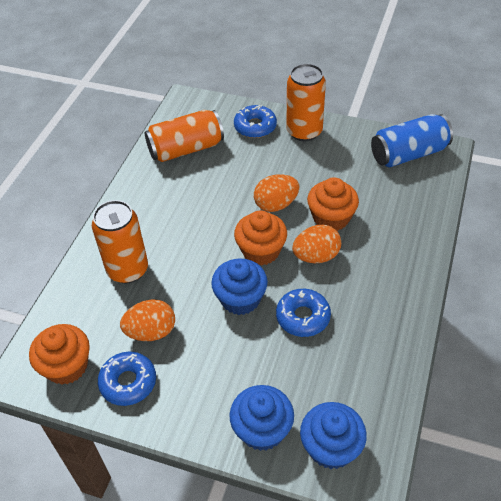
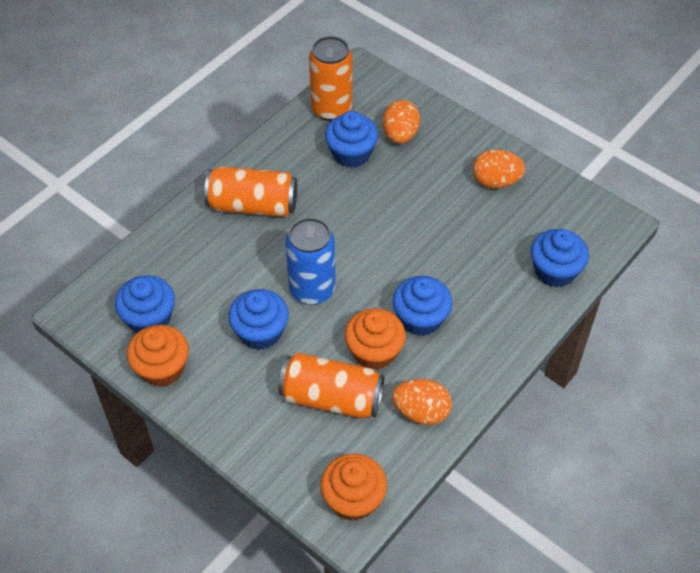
blue cupcake: [211,259,268,315] [229,385,294,451] [300,402,367,469] = 3 -> [115,275,175,333] [228,289,289,350] [325,111,378,168] [393,276,452,336] [531,229,589,288] = 5
blue donut: [98,352,156,406] [234,105,277,138] [276,289,331,337] = 3 -> none = 0

